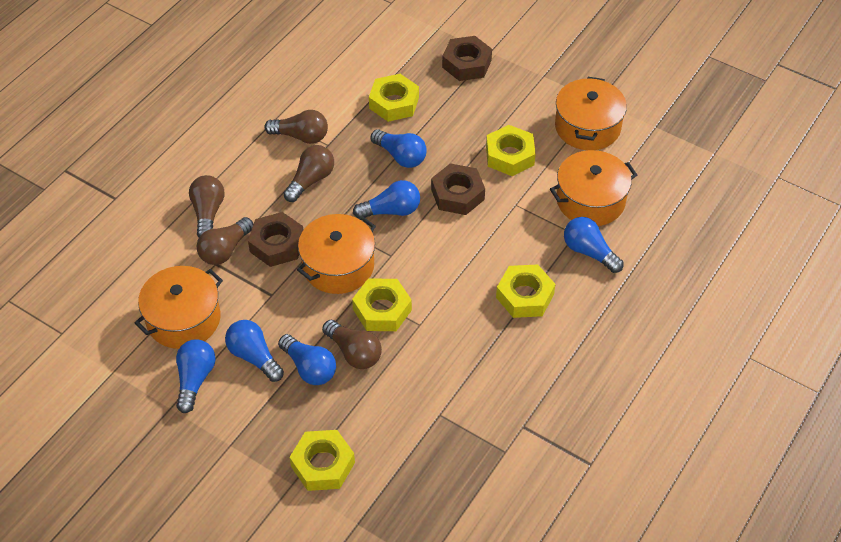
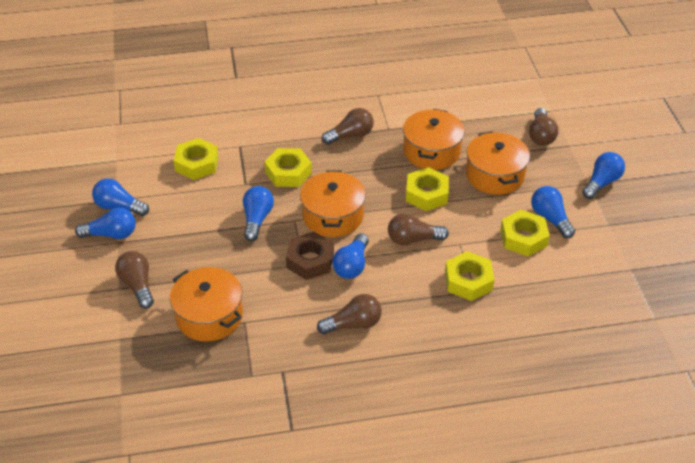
brown nut: [248,212,303,267] [431,163,485,215] [442,36,492,81] = 3 -> [286,232,334,280] = 1

